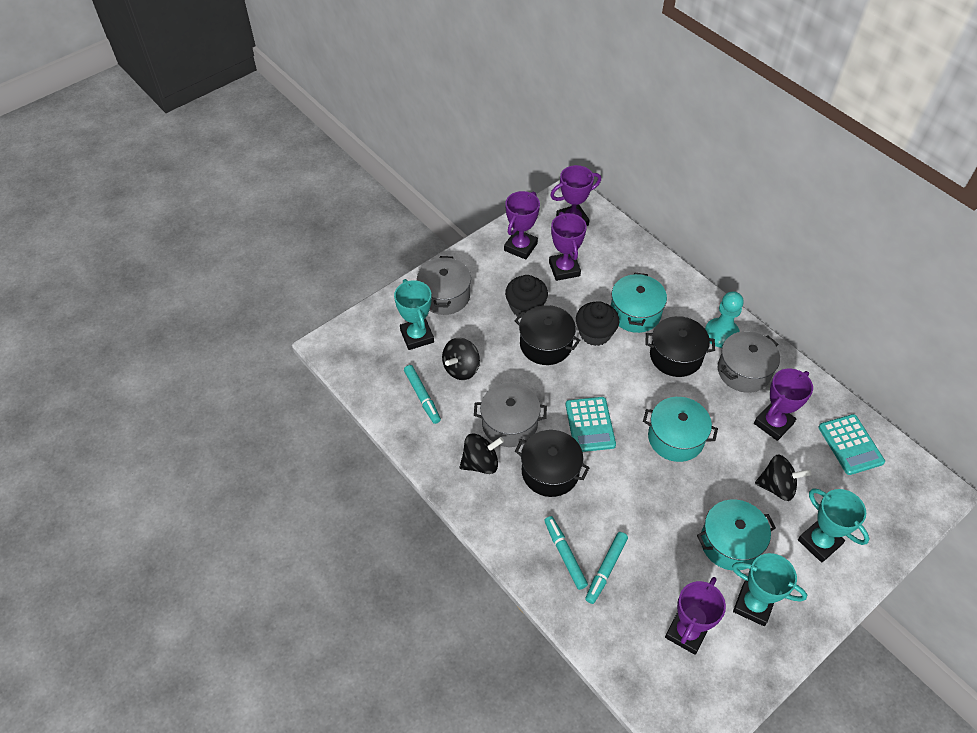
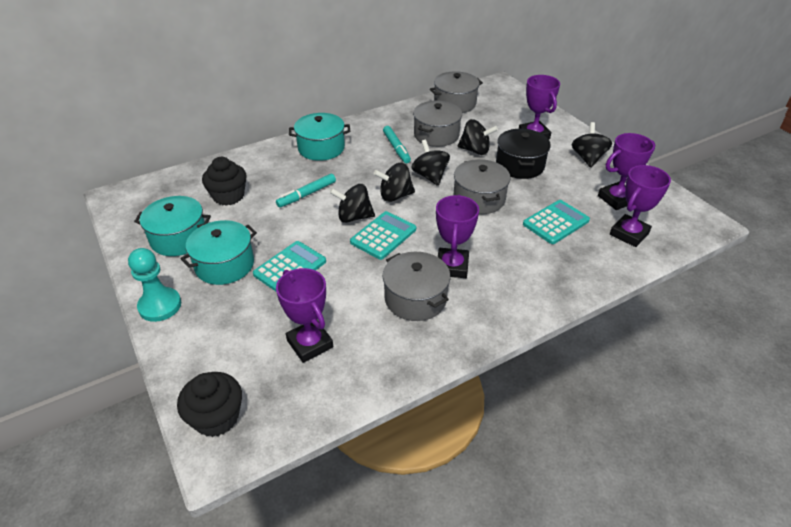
black pot: [515,305,580,365] [515,430,590,497] [646,316,715,377] = 3 -> [496,129,551,179] = 1
black spinning top: [442,338,480,380] [460,433,504,474] [755,454,811,501] = 3 -> [330,184,375,223] [374,163,415,202] [411,140,450,186] [458,119,498,155] [572,122,612,168] = 5
grey pot: [417,256,471,315] [474,383,547,447] [718,331,780,393] = 3 -> [383,252,450,321] [413,101,462,147] [430,71,483,113] [454,159,511,214] = 4
turquoise calculator: [566,397,616,452] [818,414,885,475] = 2 -> [253,241,326,291] [350,211,416,260] [523,200,590,244] = 3
turquoise marker: [404,365,441,424] [544,516,588,590] [585,532,628,604] = 3 -> [276,174,336,207] [383,126,411,163] = 2
turquoise trophy: [394,279,434,350] [732,553,807,626] [798,488,869,563] = 3 -> none = 0

